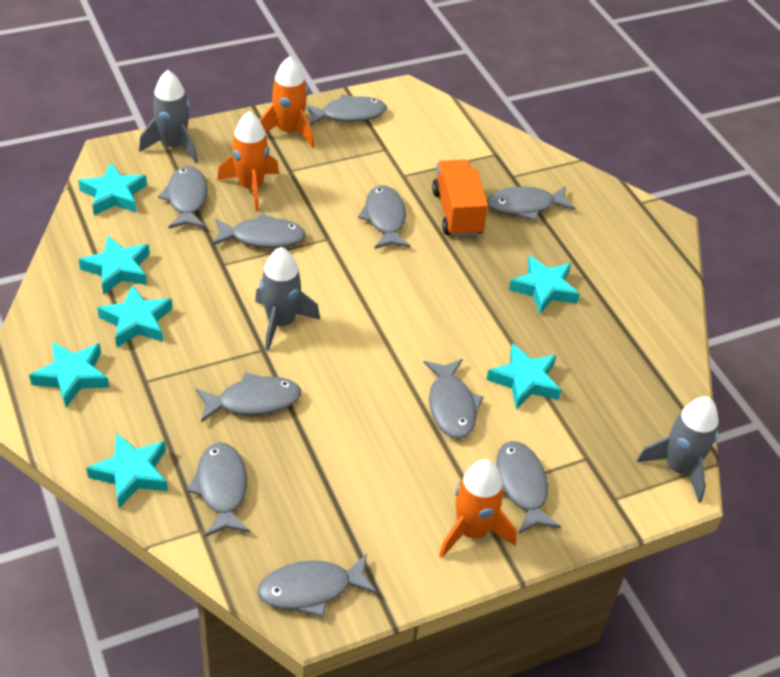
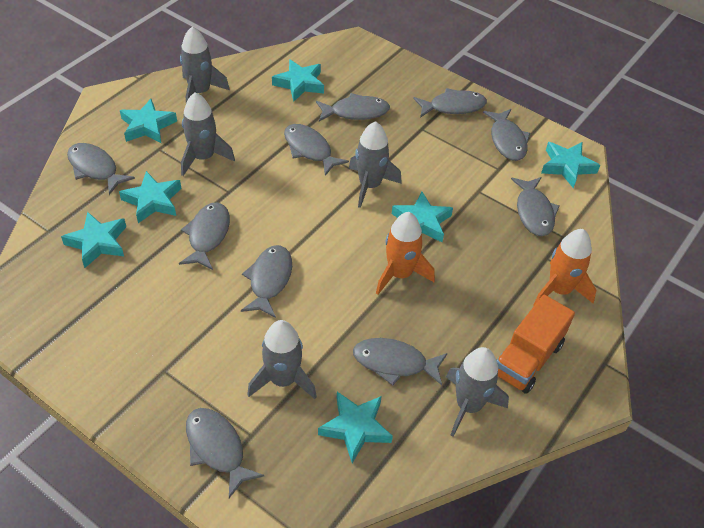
grey rocket: [139,70,198,163] [255,247,320,351] [637,396,718,503] = 3 -> [180,27,230,103] [181,92,235,176] [247,320,317,399] [349,121,402,208] [446,347,509,437] = 5
orange rocket: [217,111,279,211] [260,56,314,148] [439,459,517,558] = 3 -> [376,212,435,295] [533,229,596,306] = 2

